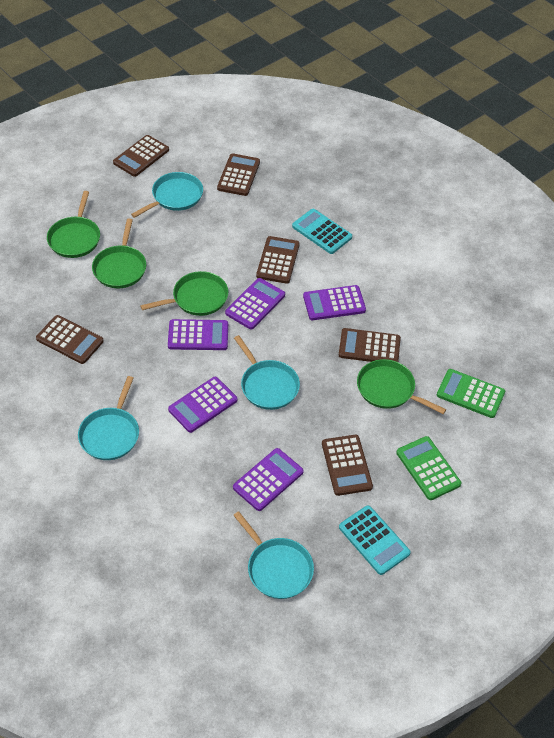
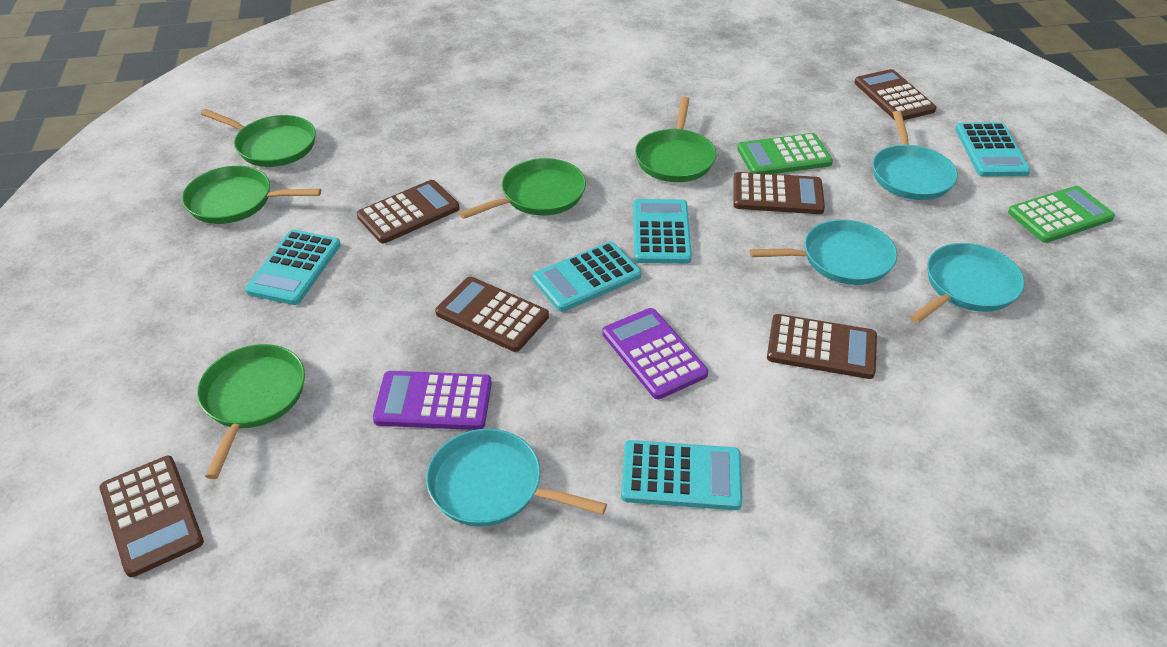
green pan: [47,191,100,258] [92,219,146,288] [140,271,228,316] [357,359,446,414] = 4 -> [182,166,321,224] [197,344,305,479] [201,109,316,167] [459,158,586,219] [635,97,716,182] = 5
purple calculator: [168,319,228,350] [168,377,238,433] [225,278,285,330] [233,448,304,511] [303,285,366,320] = 5 -> [373,371,492,430] [602,308,708,399] = 2
turquoise calculator: [292,209,352,254] [339,505,411,575] = 2 -> [245,229,341,305] [532,242,641,312] [621,440,742,510] [633,199,692,264] [955,122,1031,176] = 5

